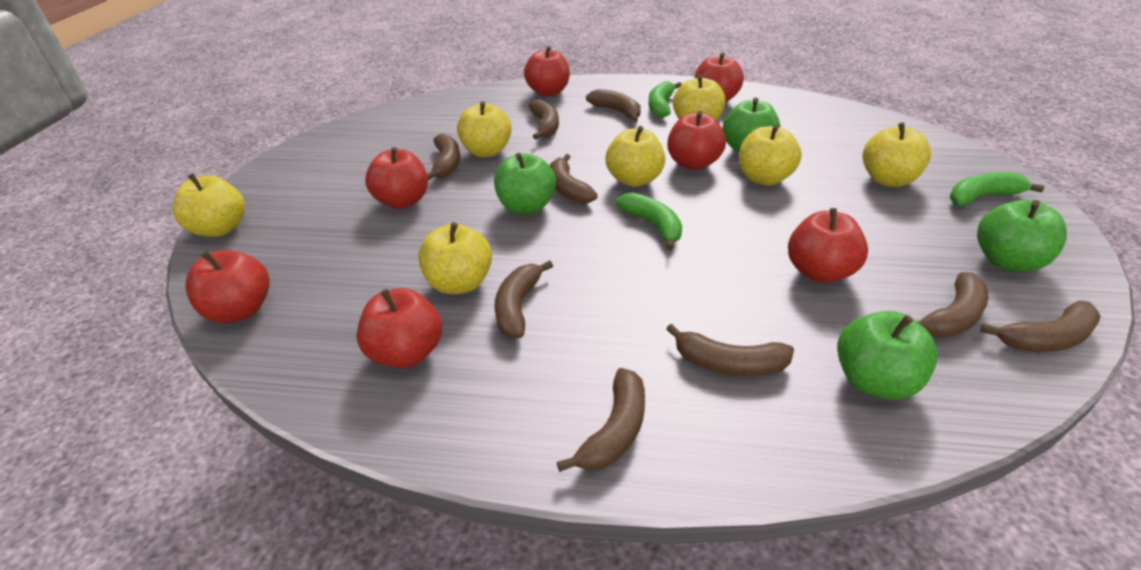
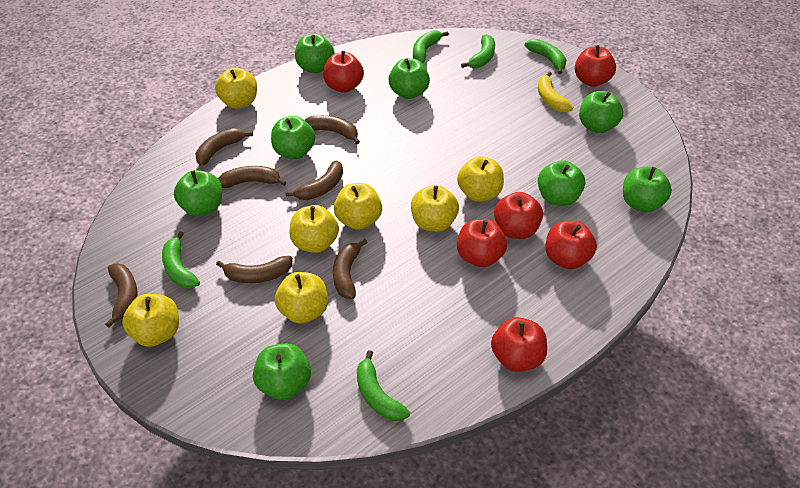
brown banana: [427,134,460,180] [494,260,553,338] [528,99,559,140] [550,154,598,204] [557,368,645,472] [586,89,641,122] [666,324,794,376] [916,272,989,338] [980,300,1101,352] = 9 -> [105,263,137,328] [195,128,253,166] [216,256,293,283] [218,166,286,188] [286,160,343,200] [305,115,360,144] [333,239,368,299] = 7
green apple: [494,153,556,214] [723,98,781,152] [837,311,938,399] [977,200,1067,272] = 4 -> [174,170,222,216] [253,343,311,400] [271,116,315,159] [295,33,335,73] [388,58,430,99] [538,160,585,206] [579,91,623,133] [623,167,672,212] = 8
green banana: [616,192,682,250] [649,81,682,118] [950,172,1044,206] = 3 -> [162,231,200,289] [357,350,410,421] [413,30,449,63] [461,34,495,68] [525,39,566,74] = 5
red apple: [185,250,270,323] [357,288,442,368] [365,147,428,209] [524,46,570,96] [667,111,726,170] [695,52,744,103] [788,208,868,283] = 7 -> [323,51,364,93] [457,219,507,267] [491,317,547,372] [494,192,543,239] [545,221,597,269] [575,45,616,87] = 6
yellow banana: none = 0 -> [538,72,573,112] = 1

